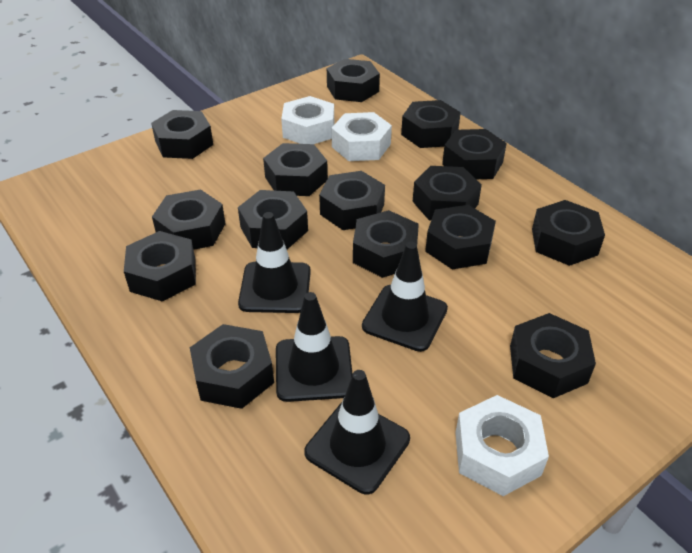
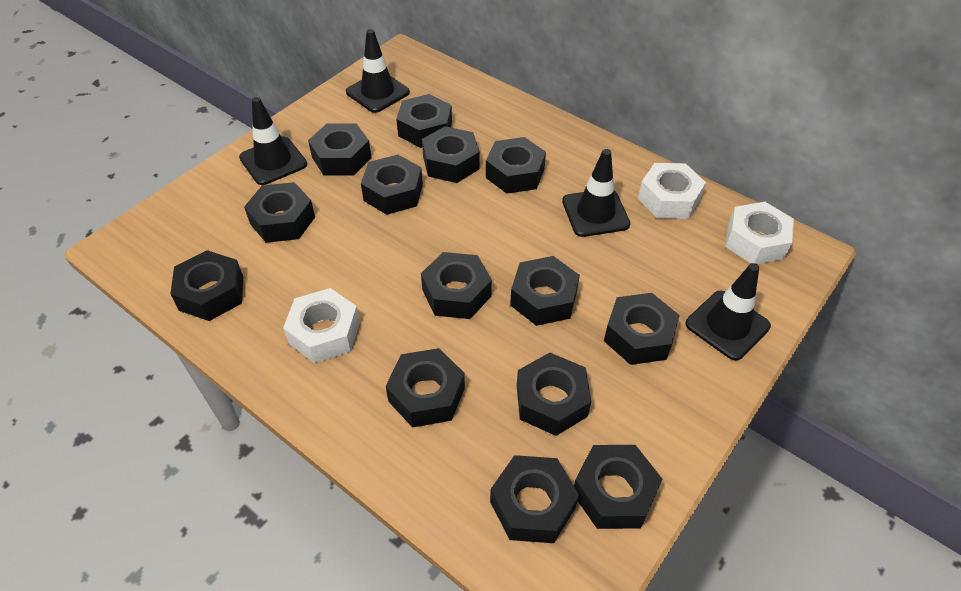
black nut: [124,231,196,302] [151,110,213,159] [152,189,225,250] [190,324,274,409] [238,190,308,249] [263,143,328,196] [319,171,385,230] [327,59,380,102] [353,210,419,278] [401,100,461,148] [413,166,482,221] [425,205,496,269] [442,129,507,179] [510,313,596,398] [532,200,605,266] = 15 -> [170,250,243,321] [244,182,315,243] [308,123,371,175] [361,155,423,215] [386,348,465,428] [396,94,452,148] [421,252,492,319] [422,126,480,183] [486,137,546,194] [490,455,579,543] [510,256,580,326] [517,353,591,436] [574,445,662,529] [604,293,680,365] = 14

